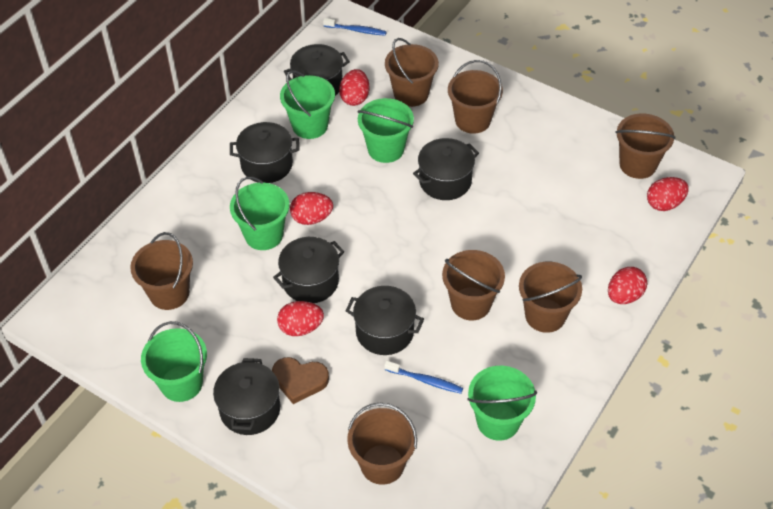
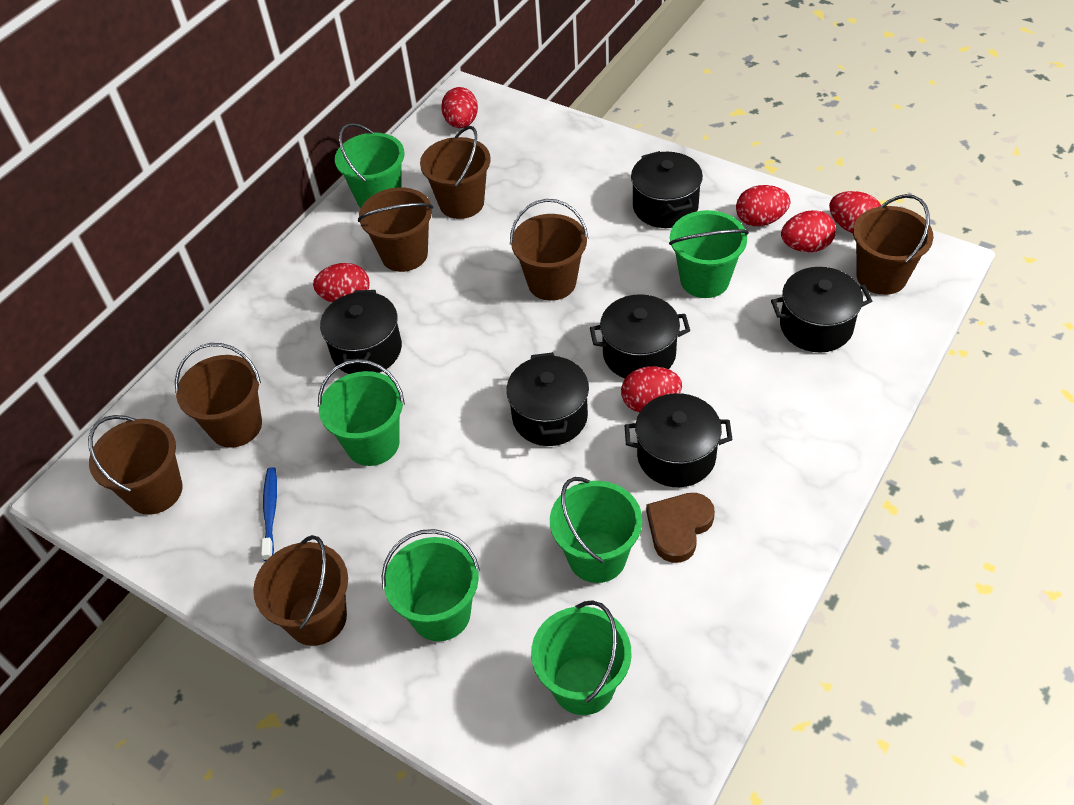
blue toothbrush: [323,18,387,36] [384,361,463,394] = 2 -> [261,467,277,561] = 1
green bucket: [141,321,207,402] [230,177,289,250] [280,70,335,139] [357,98,414,163] [467,366,537,441] = 5 -> [318,359,405,466] [335,123,404,208] [382,529,480,641] [531,600,631,715] [550,477,642,583] [669,210,749,298] = 6
red egg: [277,301,324,336] [290,192,333,225] [339,69,369,106] [608,267,647,304] [647,177,689,211] = 5 -> [313,263,370,303] [441,87,478,128] [621,366,682,412] [736,185,790,226] [781,210,836,252] [829,191,881,233] = 6

